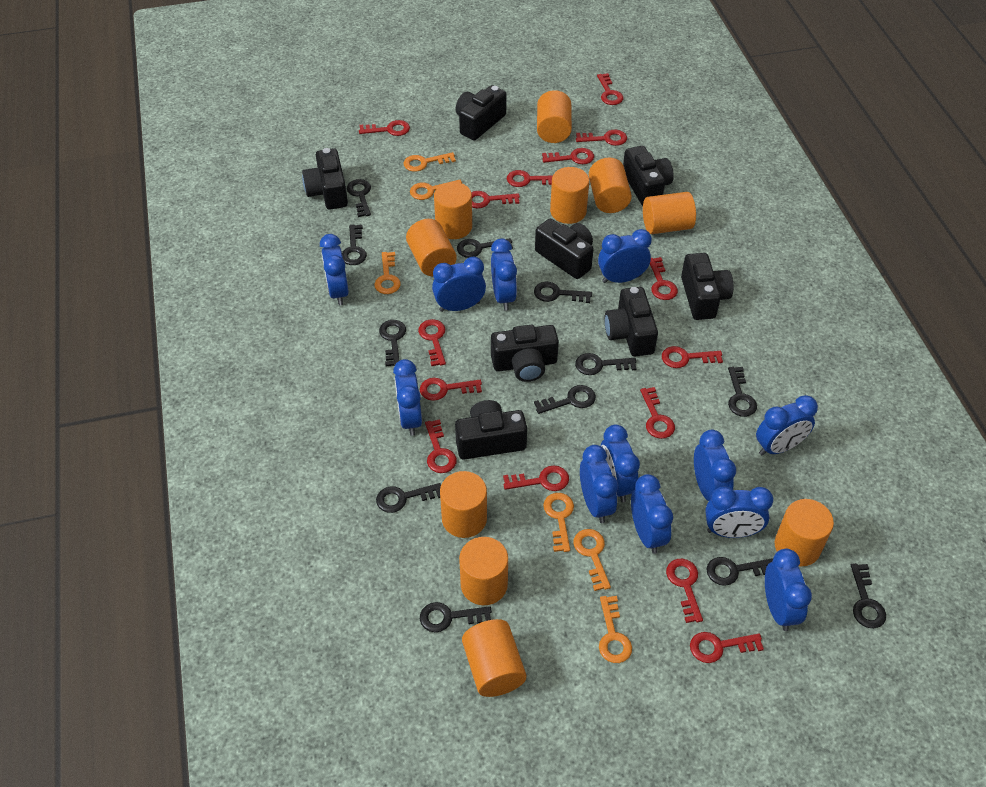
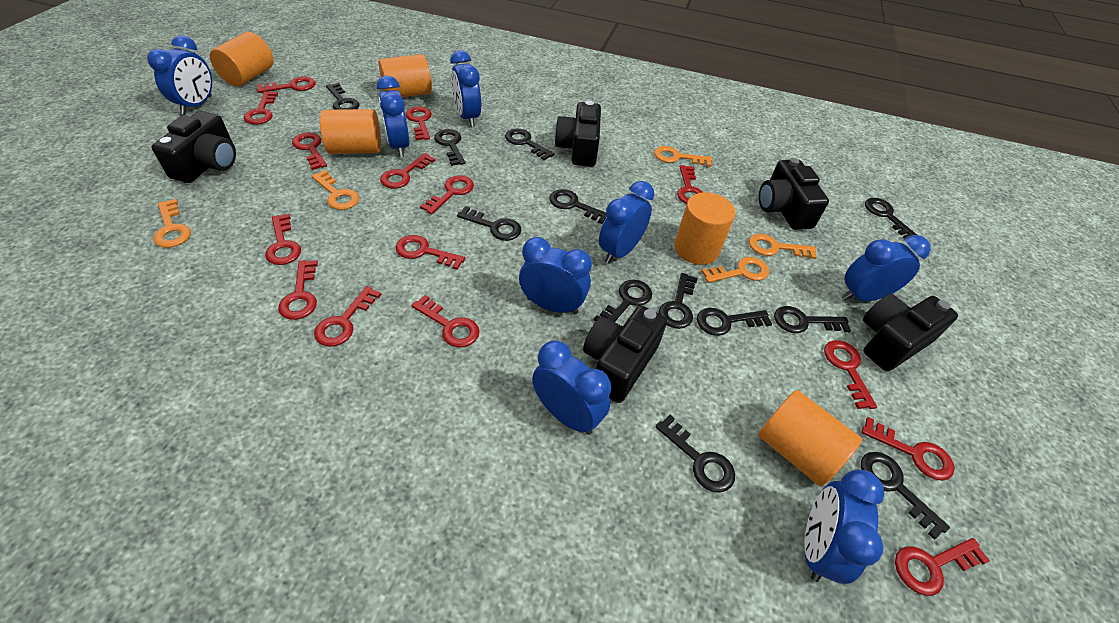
black camera: [302,148,348,210] [455,400,527,460] [456,85,507,140] [491,325,559,382] [535,219,594,279] [604,287,658,356] [623,146,674,206] [681,253,734,320] = 8 -> [151,111,236,183] [555,100,601,167] [583,306,667,403] [759,158,829,230] [863,294,958,372] = 5
blue clock: [320,234,349,305] [393,359,422,436] [432,257,486,312] [491,239,517,310] [580,445,618,523] [598,229,652,283] [601,425,640,502] [631,474,673,554] [694,430,736,501] [705,486,773,538] [756,395,818,456] [765,549,812,631] = 12 -> [147,35,212,114] [377,76,410,157] [450,50,481,127] [519,237,592,315] [532,340,611,435] [599,181,654,264] [804,469,884,584] [842,235,931,301] = 8
orange cylinder: [406,219,457,276] [434,182,472,239] [440,471,487,538] [459,537,508,605] [462,619,526,697] [537,90,572,143] [550,167,589,224] [589,158,632,213] [643,192,696,234] [775,499,834,566] = 10 -> [210,32,274,86] [320,109,381,154] [378,54,432,97] [674,192,735,265] [758,390,862,486] = 5
orange key: [374,252,401,294] [403,152,456,172] [410,180,462,200] [543,493,574,552] [574,529,611,591] [599,596,632,663] = 6 -> [153,199,191,248] [312,170,359,210] [654,146,712,167] [701,257,769,283] [749,234,817,259] = 5

